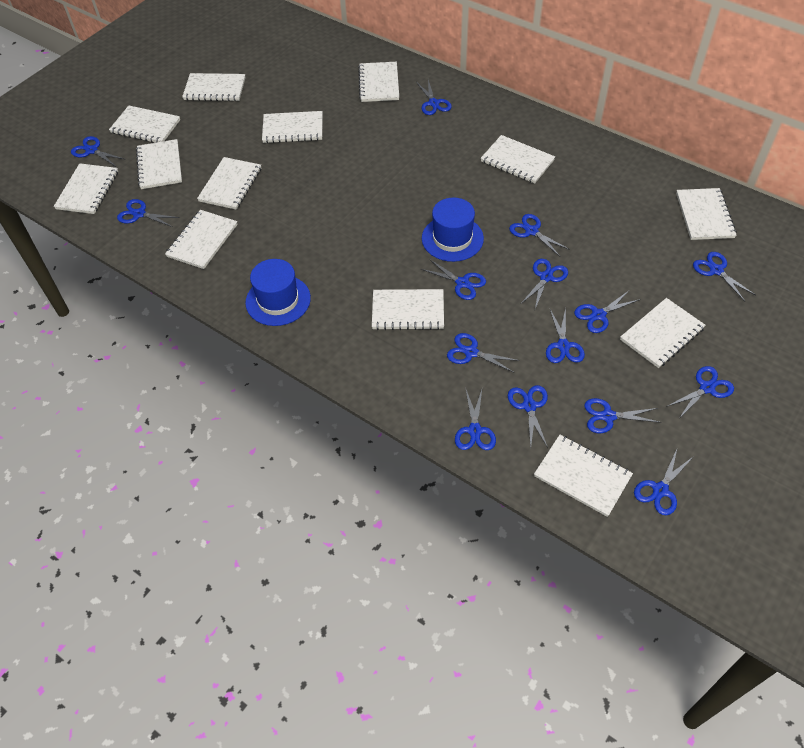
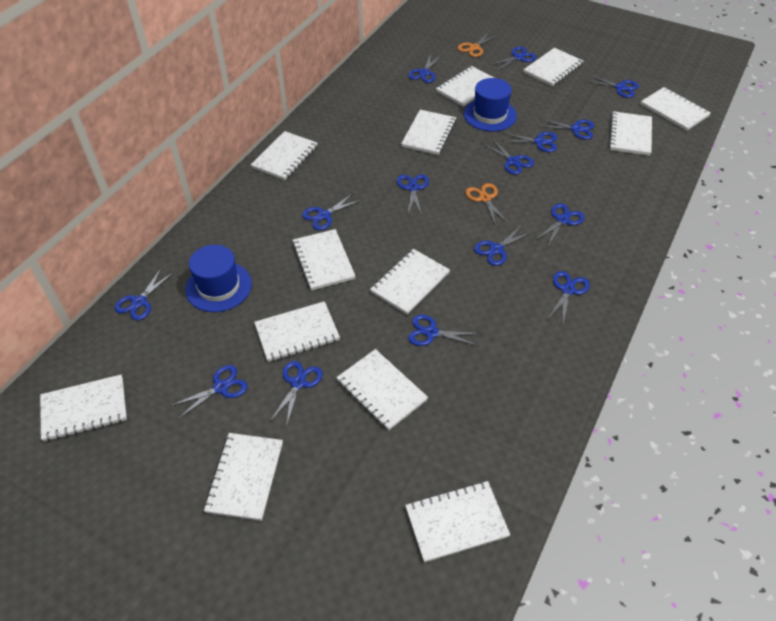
orange scissors: none = 0 -> [457,32,498,57] [465,183,509,226] = 2

